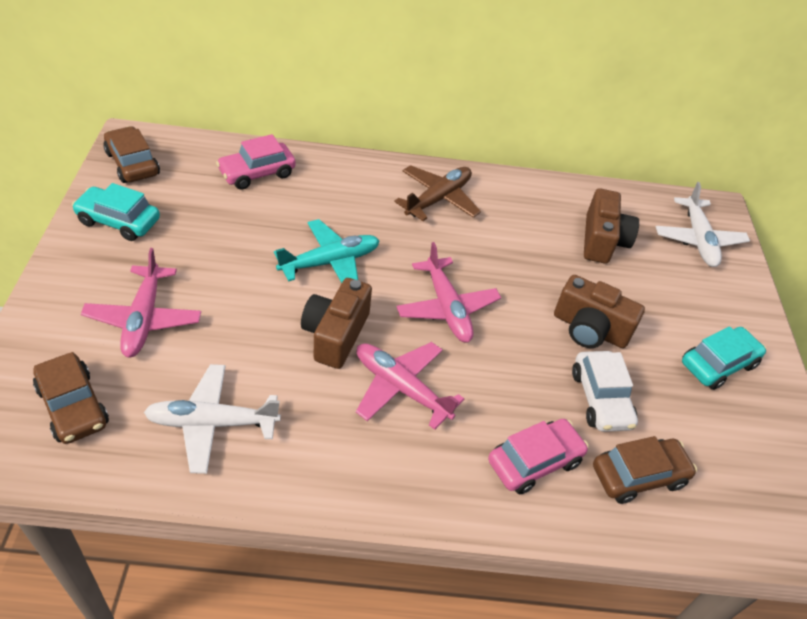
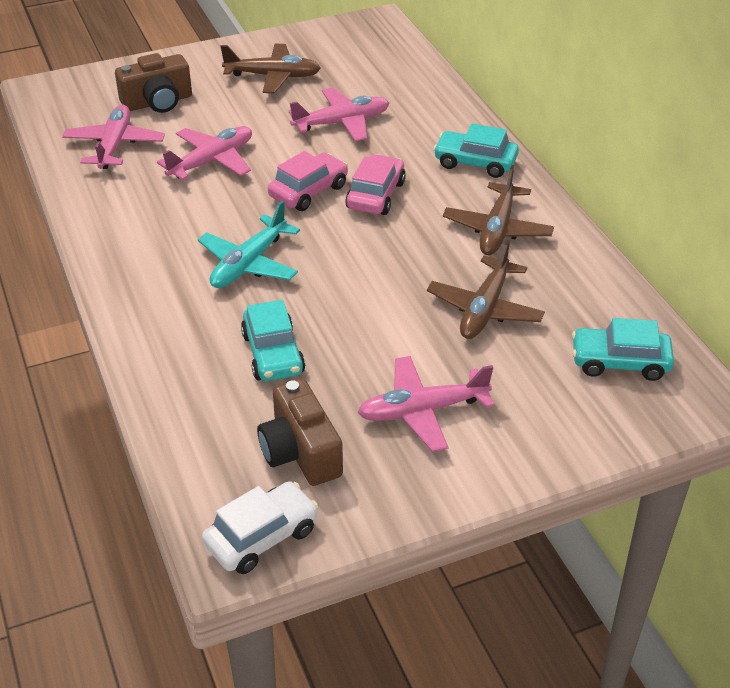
brown camera: [301,278,372,369] [554,275,645,348] [584,188,639,264] = 3 -> [115,53,192,113] [257,378,343,486] = 2
brown car: [33,352,109,444] [103,126,160,183] [593,436,697,504] = 3 -> none = 0
brown plane: [394,165,481,221] = 1 -> [220,44,321,93] [427,240,545,339] [443,165,554,255] = 3
pink plane: [81,248,201,358] [356,342,464,430] [396,242,501,343] = 3 -> [62,104,165,169] [157,126,252,180] [289,87,389,141] [357,356,494,452] = 4
turquoise car: [72,183,160,241] [682,326,766,390] = 2 -> [241,300,305,381] [433,123,519,178] [572,318,674,381] = 3
white plane: [144,364,281,474] [656,182,750,267] = 2 -> none = 0

